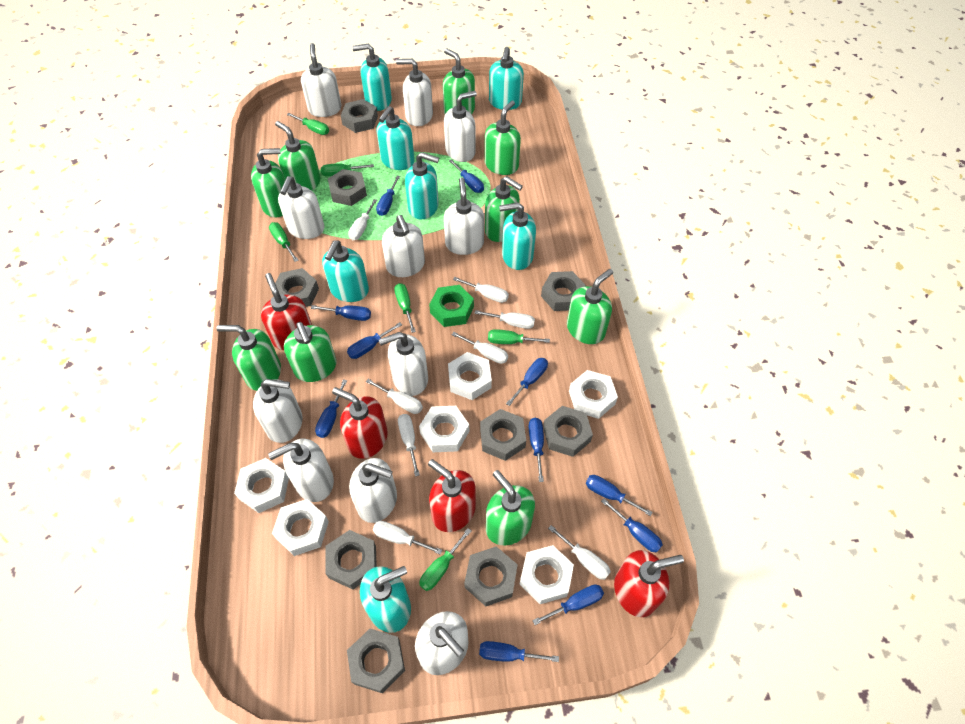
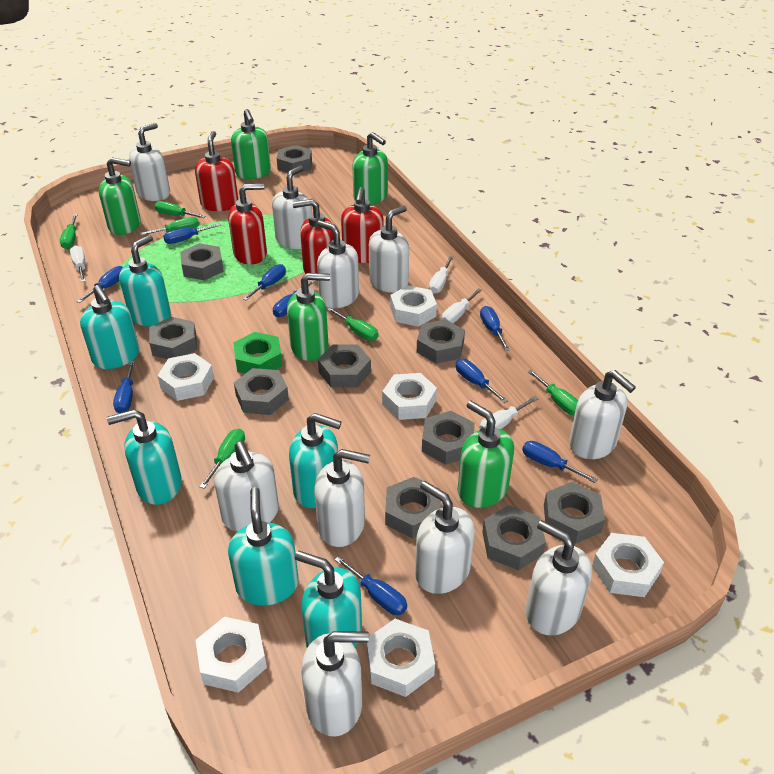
blue screwdriver: [311,305,371,321] [315,379,347,438] [347,322,402,359] [376,176,400,216] [449,159,484,193] [479,641,559,662] [506,358,548,406] [529,418,544,482] [532,584,604,625] [586,475,653,516] [601,498,663,553] = 11 -> [76,266,123,303] [113,361,135,413] [163,223,221,244] [243,264,286,300] [273,280,315,317] [335,556,407,615] [456,359,508,403] [480,306,510,351] [522,441,598,483] = 9
green soap dispenser: [216,325,281,391] [251,148,285,218] [275,121,321,191] [284,322,337,382] [443,48,475,115] [485,100,521,175] [485,176,523,242] [486,470,535,545] [567,269,613,344] = 9 -> [99,157,141,235] [231,109,271,179] [287,273,330,361] [352,132,388,205] [458,401,514,508] = 5
grey nut: [275,268,319,307] [325,530,377,590] [328,169,367,206] [341,99,378,133] [347,629,405,693] [464,546,518,606] [480,409,526,461] [541,271,586,311] [543,406,593,457] = 9 -> [149,317,197,359] [180,243,224,281] [234,368,289,415] [277,145,312,173] [318,345,371,387] [385,477,441,538] [417,319,465,364] [422,411,475,465] [482,505,546,570] [544,482,605,544] = 10
turquoise soap dispenser: [322,241,369,302] [352,44,392,111] [360,566,411,633] [376,106,415,170] [405,152,439,219] [489,47,524,110] [499,203,536,270] = 7 -> [80,285,139,369] [107,409,182,505] [119,235,171,327] [228,487,299,606] [289,413,341,508] [295,551,362,648] = 6
white screwdriver: [348,199,377,240] [366,379,423,414] [373,521,442,555] [398,414,420,476] [452,332,508,364] [453,277,509,303] [474,310,535,329] [548,525,611,580] = 8 -> [70,245,85,282] [429,256,454,294] [442,288,482,323] [479,396,539,429] = 4
white soap dispenser: [253,379,303,443] [268,439,334,502] [278,176,324,239] [301,43,341,117] [349,458,397,523] [379,332,428,396] [382,215,425,277] [396,59,433,126] [415,611,468,675] [444,91,477,162] [444,177,484,255] = 11 -> [129,123,170,201] [214,441,279,532] [272,165,312,249] [301,631,369,737] [314,449,370,547] [317,220,359,308] [369,206,409,293] [415,481,475,594] [526,520,592,636] [569,370,636,459] = 10

